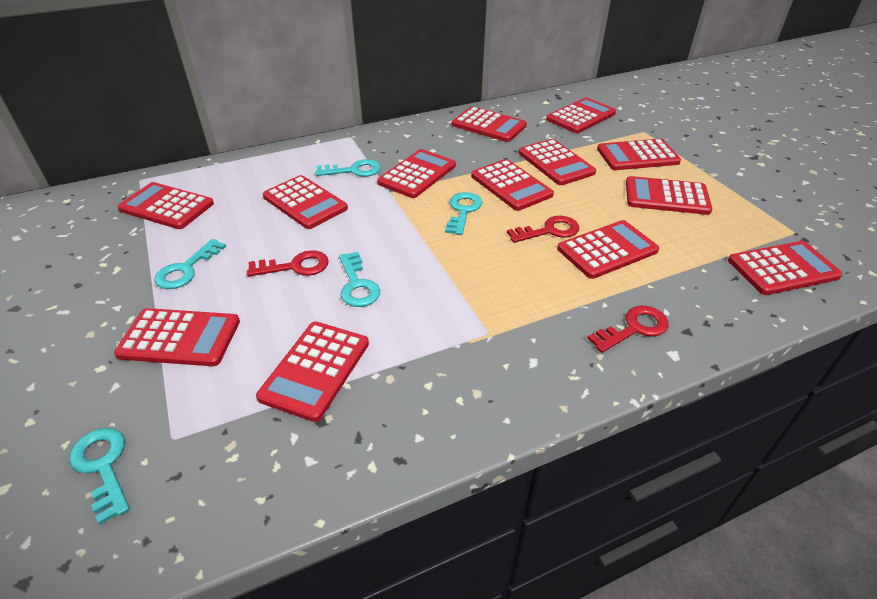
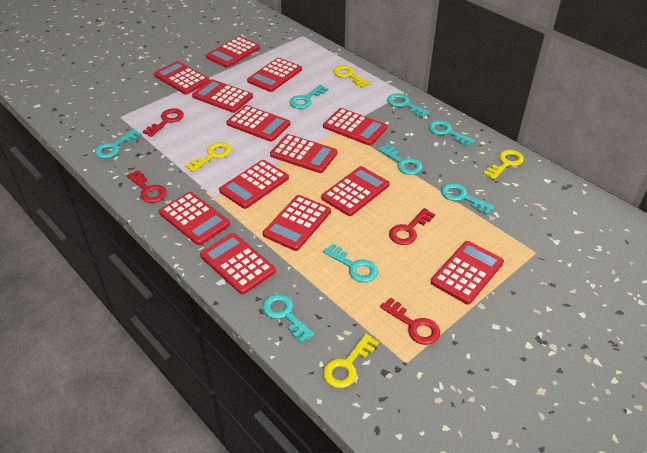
red key: [247,250,329,277] [507,216,579,243] [587,306,669,353] = 3 -> [126,170,167,203] [142,108,184,137] [380,297,440,345] [389,208,435,245] = 4
turquoise key: [69,428,130,525] [154,239,226,289] [315,159,381,177] [339,251,380,307] [445,192,482,235] = 5 -> [95,129,142,159] [262,294,314,343] [290,85,328,109] [323,243,378,282] [378,144,422,175] [387,93,430,118] [428,120,475,147] [441,183,495,215] = 8
yellow key: none = 0 -> [185,142,231,172] [323,334,379,388] [333,65,371,88] [484,150,524,180] = 4

